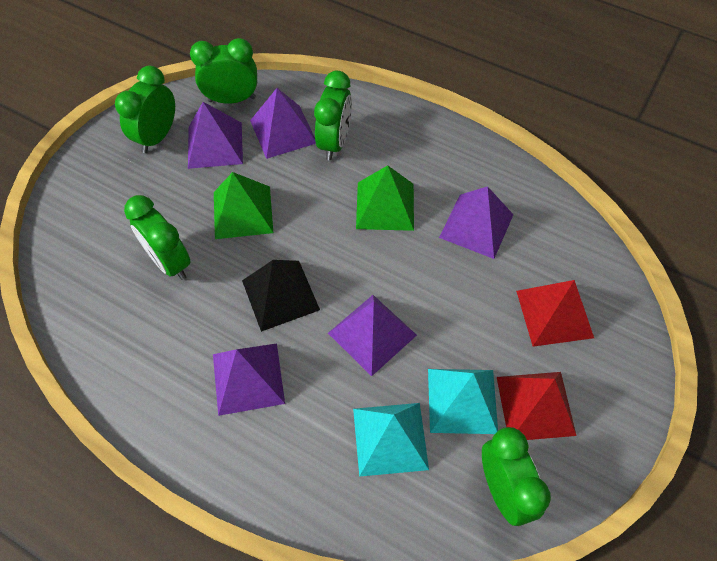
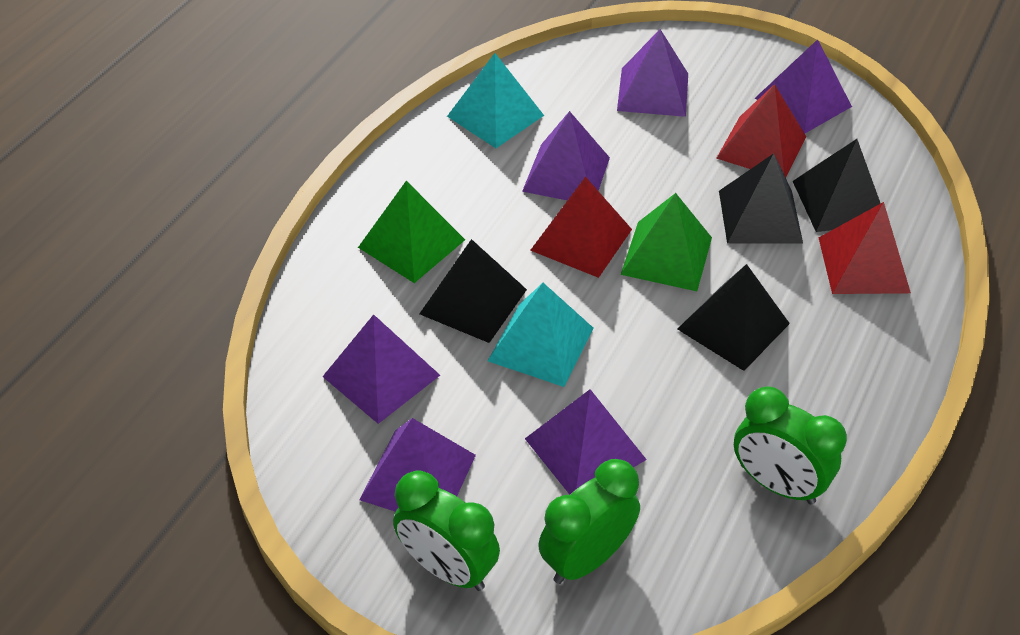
black pyramid: [242,260,320,332] = 1 -> [419,239,527,343] [677,264,790,371] [719,153,803,243] [793,139,881,232] = 4
green clock: [115,66,175,153] [124,195,191,280] [190,38,257,104] [314,71,352,160] [482,427,551,526] = 5 -> [393,470,500,591] [538,459,640,584] [734,386,847,504] = 3
purple pyramid: [188,102,243,169] [213,343,285,416] [250,88,316,159] [328,295,417,376] [439,186,514,259] = 5 -> [322,314,440,424] [359,418,476,512] [522,111,610,200] [525,389,647,495] [617,29,688,117] [755,39,852,134] = 6
red pyramid: [497,372,577,440] [516,280,594,347] = 2 -> [530,177,632,278] [716,84,806,177] [819,202,911,294] = 3

